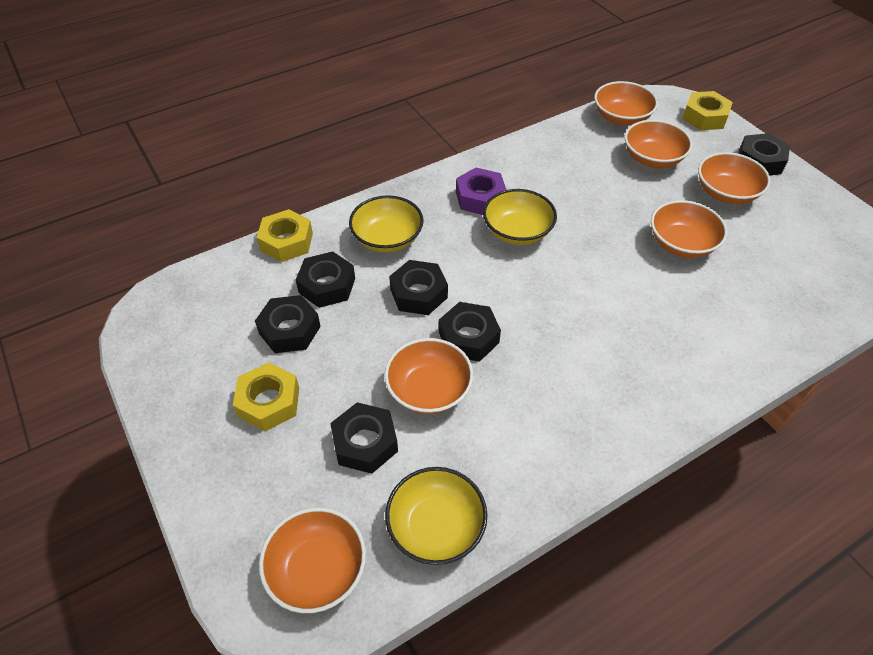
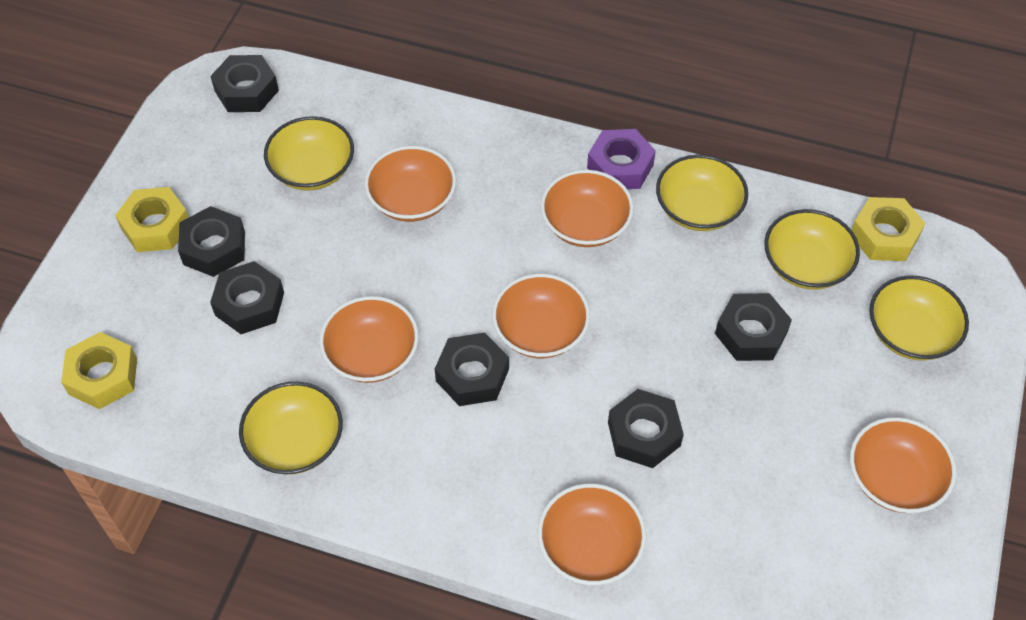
yellow bowl: [349,195,424,253] [385,467,488,565] [483,189,557,245] = 3 -> [239,382,343,474] [264,116,354,191] [656,155,748,231] [764,209,860,290] [869,275,969,361] = 5

